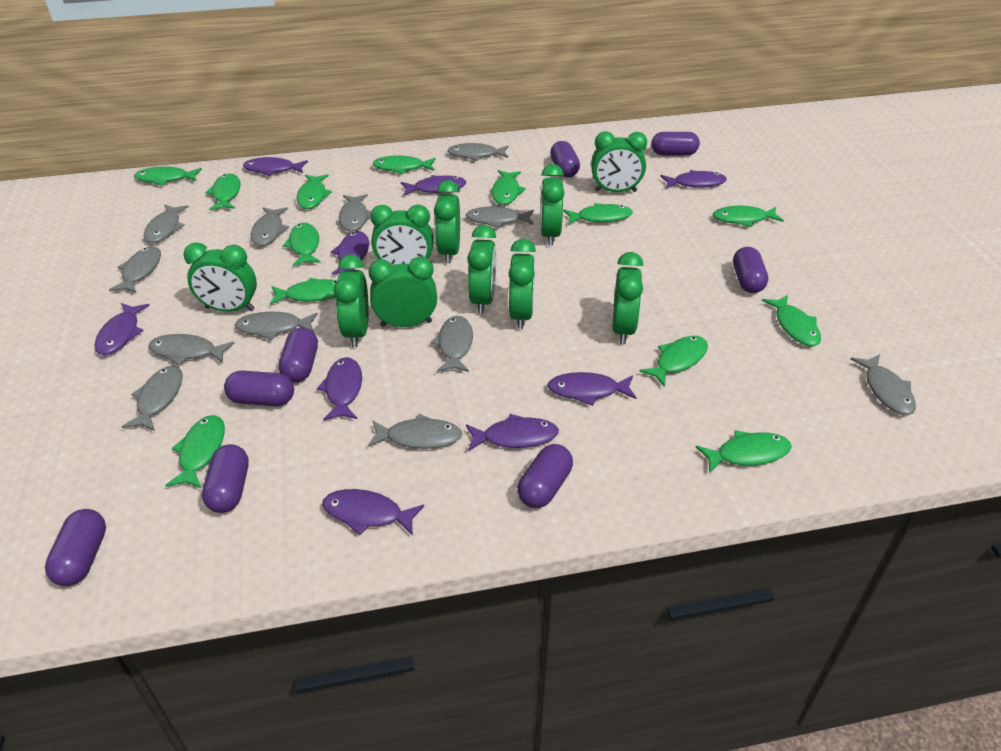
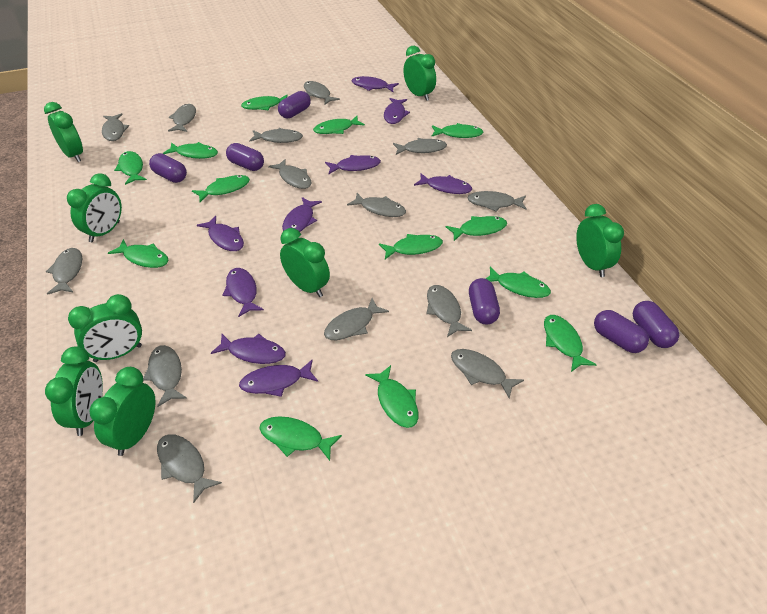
green clock: [184,243,257,312] [334,254,369,347] [368,256,437,327] [370,204,433,265] [434,180,460,264] [467,225,496,314] [509,238,536,329] [540,164,565,245] [591,131,647,192] [612,252,643,344] = 10 -> [44,102,83,162] [45,346,103,436] [67,173,122,242] [68,294,142,362] [90,367,156,456] [280,228,330,297] [403,46,436,101] [576,204,624,277] = 8
grey fish: [109,247,161,293] [122,366,183,431] [144,204,189,243] [149,334,234,365] [235,312,318,340] [251,207,289,246] [339,194,372,232] [368,414,462,449] [430,316,473,372] [447,143,508,161] [466,206,534,228] [850,354,916,415] = 12 -> [46,248,82,295] [102,113,129,141] [143,345,187,407] [157,434,222,503] [168,104,196,132] [249,128,303,143] [268,159,312,189] [304,81,340,105] [324,298,389,340] [347,193,406,217] [393,138,447,155] [426,285,472,337] [451,349,524,398] [467,191,527,212] = 14
purple capsule: [45,509,106,586] [202,444,249,513] [224,371,294,406] [279,328,318,382] [517,444,573,508] [550,141,580,177] [651,132,700,155] [733,247,768,293] = 8 -> [149,153,187,183] [226,143,264,171] [278,91,311,118] [469,278,500,325] [594,310,649,353] [633,301,679,348] = 6

